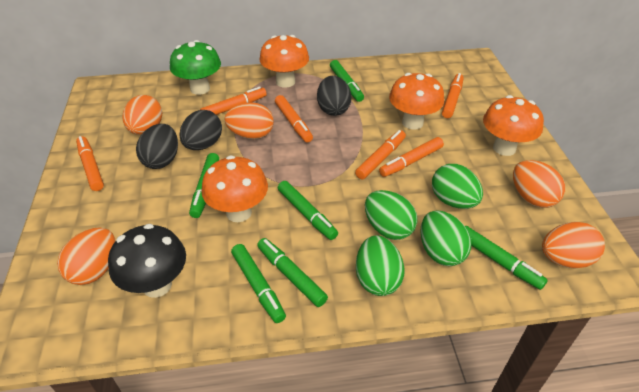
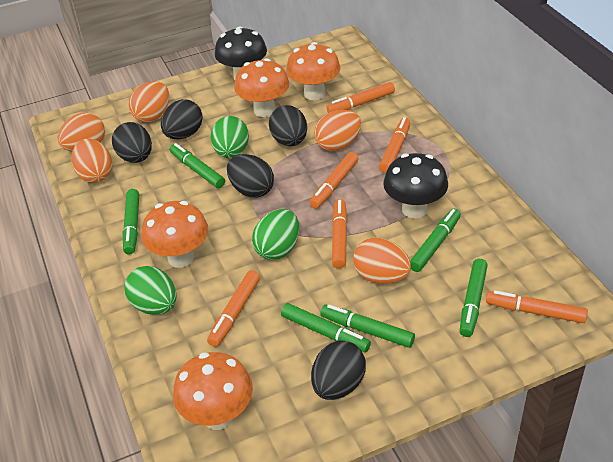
black egg: [136,124,178,169] [180,110,222,150] [317,76,351,116] = 3 -> [112,122,152,163] [161,99,203,139] [227,154,274,198] [269,105,307,146] [311,341,366,400] = 5
black mushroom: [108,224,186,298] = 1 -> [215,26,267,80] [383,153,448,218] = 2
green egg: [356,235,405,296] [365,190,417,240] [420,210,471,266] [432,164,483,209] = 4 -> [124,266,177,315] [211,116,249,158] [252,209,299,260] = 3
green mushroom: [170,40,221,95] = 1 -> none = 0

